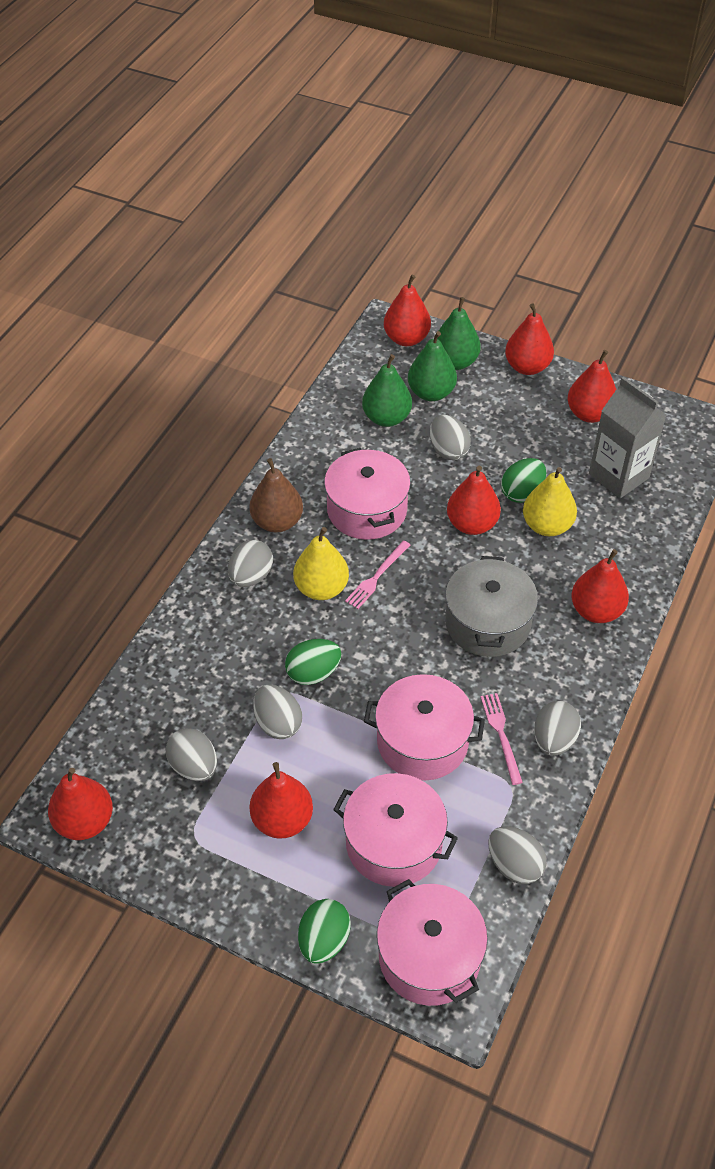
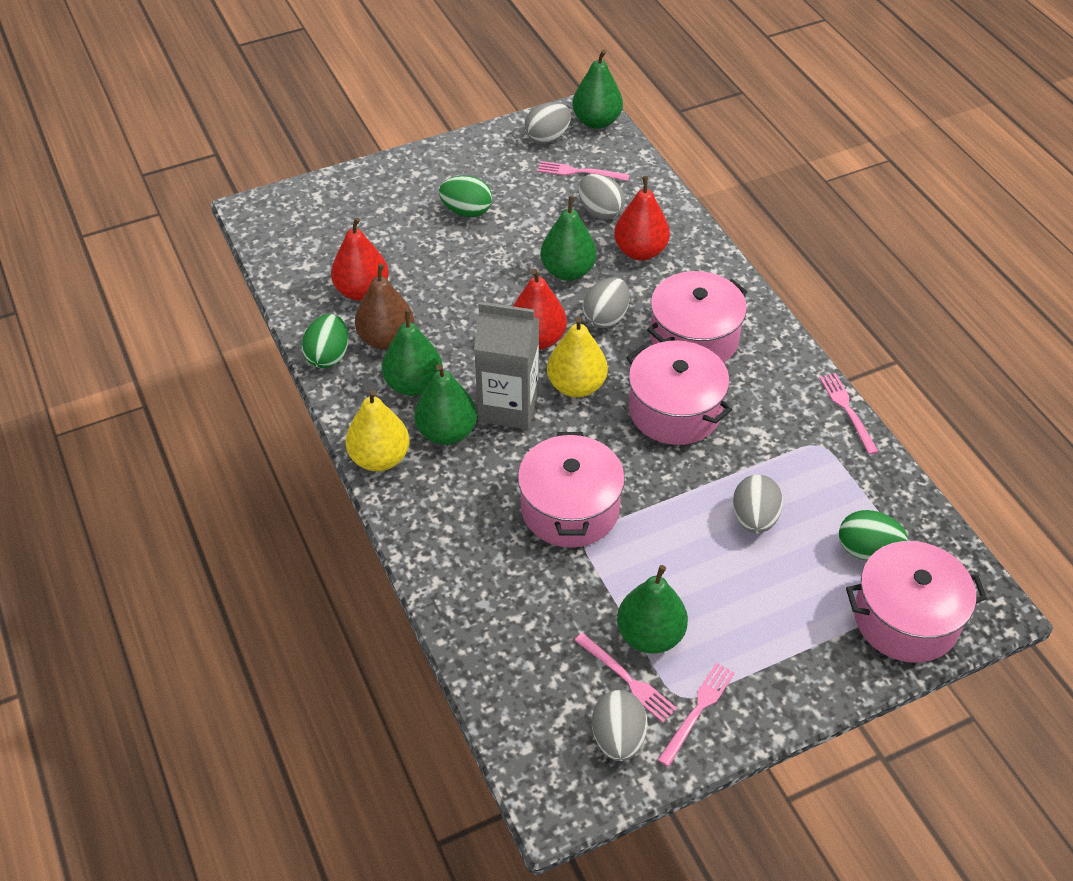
green pear: [362,354,412,427] [408,331,457,401] [437,297,481,370] = 3 -> [382,310,443,396] [414,364,477,445] [540,196,597,281] [572,50,623,129] [617,565,688,654] = 5
grey egg: [166,728,217,781] [228,540,273,587] [253,684,302,739] [430,415,471,460] [488,826,547,884] [534,701,581,756] = 6 -> [524,102,571,144] [578,174,625,220] [582,277,630,328] [592,690,647,761] [733,475,783,533] = 5
grey pot: [445,556,538,657] = 1 -> none = 0
pink fork: [345,540,410,609] [481,693,523,785] = 2 -> [538,161,629,181] [574,633,677,722] [658,663,735,767] [819,373,879,455] = 4
red pear: [48,768,113,840] [249,762,313,839] [384,275,431,346] [447,466,501,535] [505,303,554,375] [567,350,616,423] [571,549,629,623] = 7 -> [331,217,389,301] [513,269,567,350] [614,176,670,260] = 3

